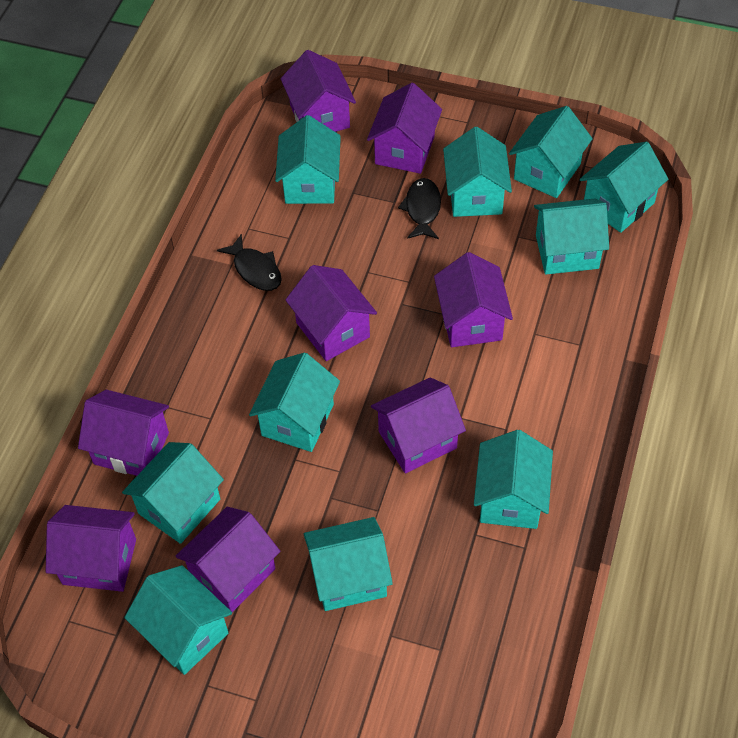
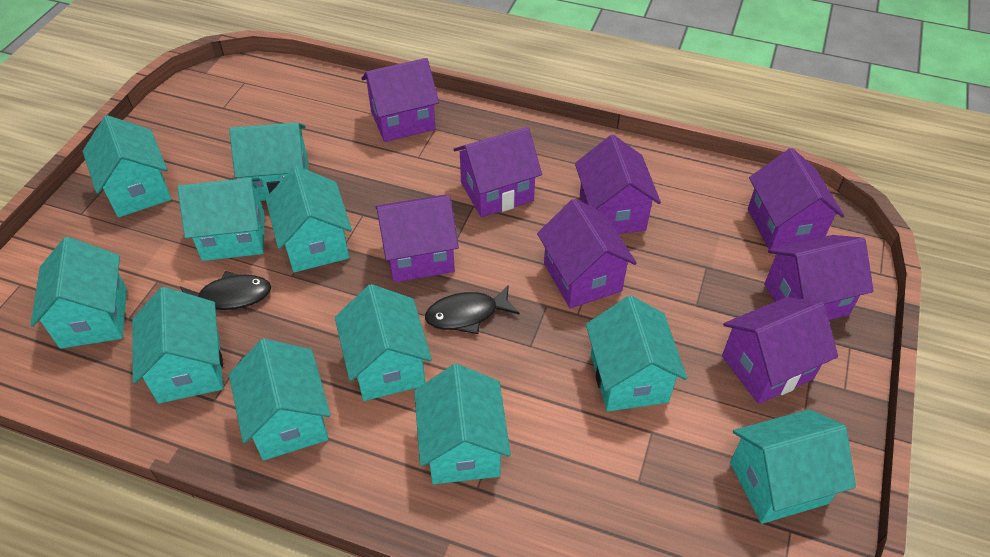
turquoise house: [122,442,224,544] [124,565,232,675] [249,353,340,452] [275,115,341,204] [304,517,393,611] [443,127,512,217] [474,430,553,529] [509,106,593,198] [534,199,609,274] [580,141,668,233] = 10 -> [30,237,127,349] [83,115,172,218] [132,287,223,404] [177,178,265,261] [229,122,308,201] [229,339,331,461] [266,166,352,273] [335,284,432,401] [414,364,511,484] [586,295,687,411] [730,409,856,524] = 11

